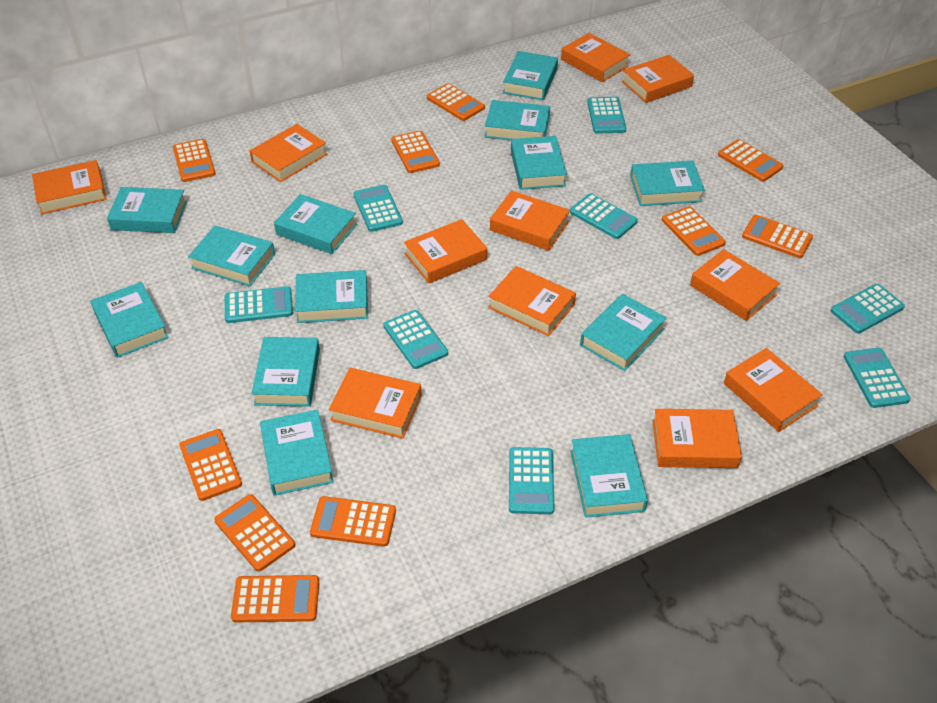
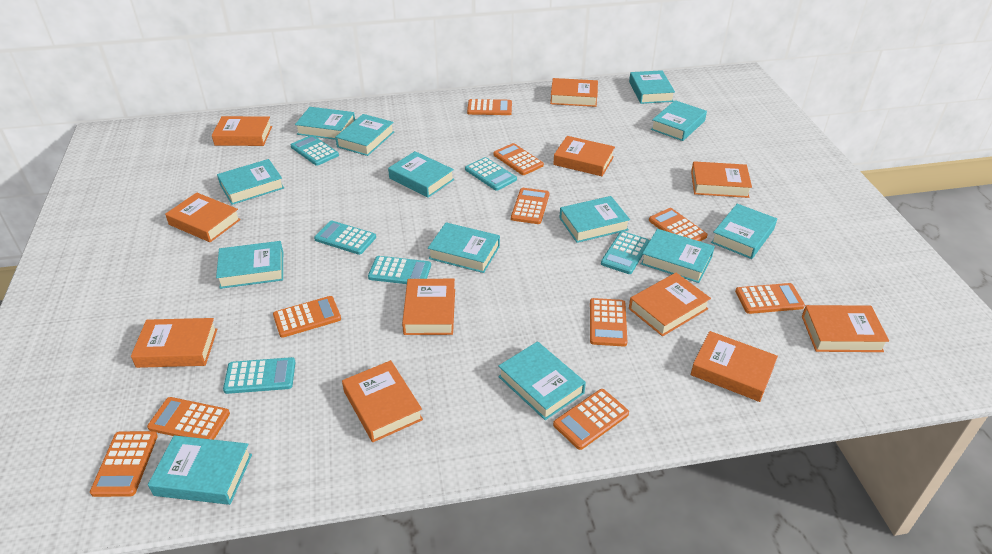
turquoise calculator: [225,286,293,323] [353,185,403,232] [383,310,448,369] [509,447,554,514] [570,193,638,239] [587,97,626,134] [831,284,905,334] [844,348,911,408] = 8 -> [223,357,296,394] [291,135,339,166] [314,221,376,255] [368,256,431,284] [465,157,517,191] [601,231,650,274] = 6

